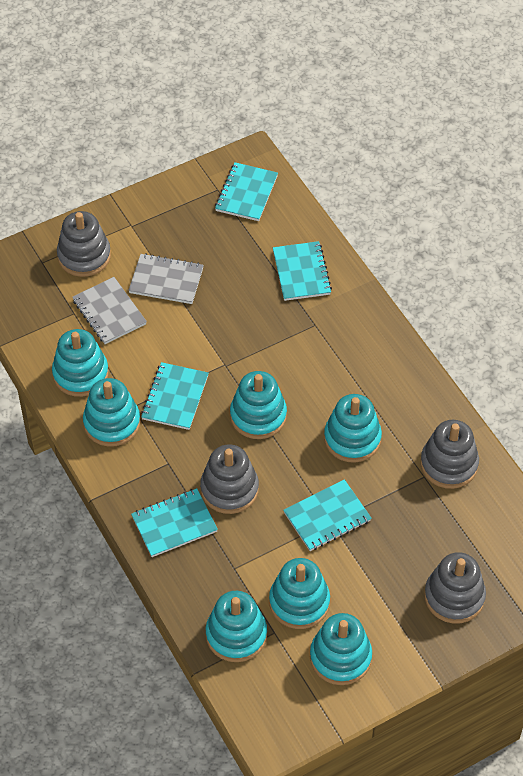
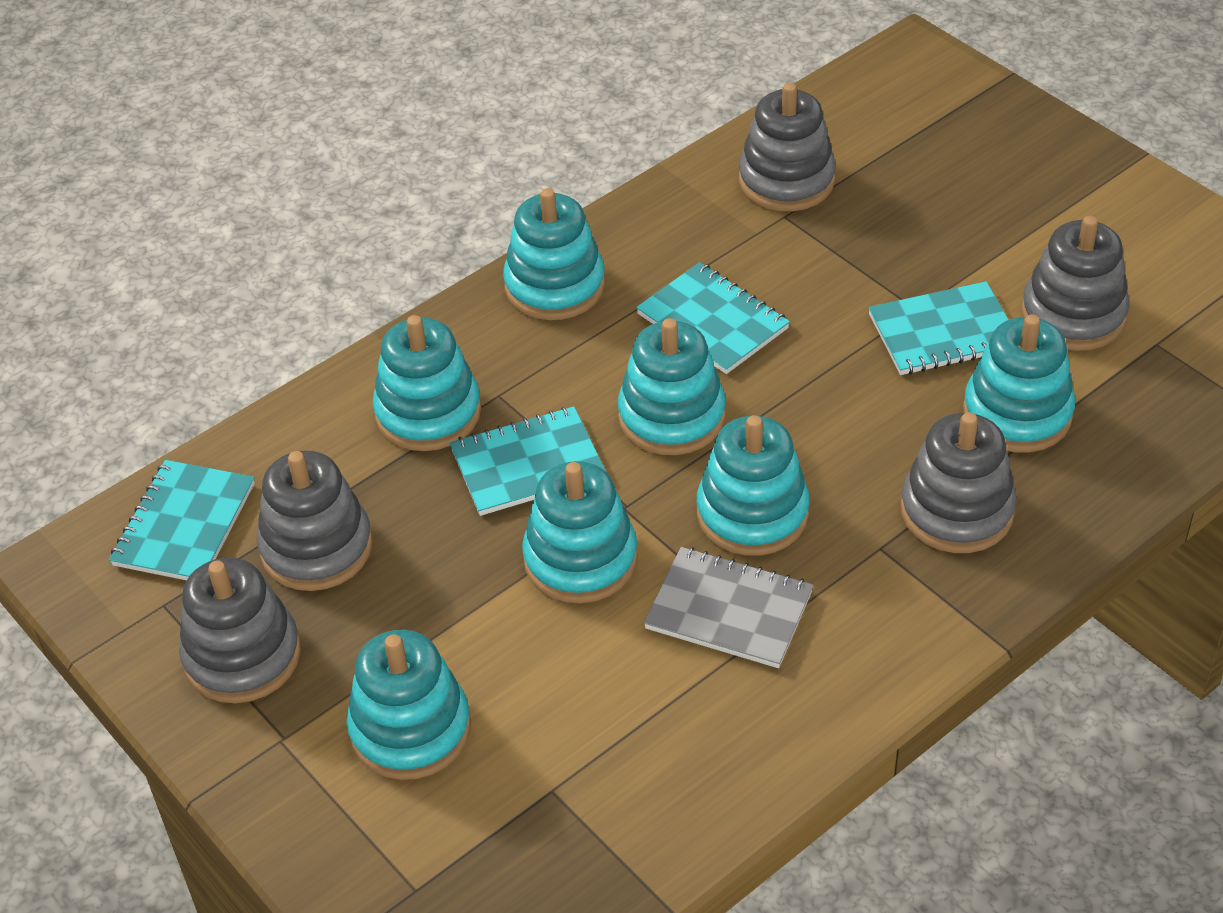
grey notebook: [72,277,147,344] [128,253,204,304] = 2 -> [644,547,813,668] = 1
grey stacking toy: [57,211,111,277] [200,444,259,514] [421,420,479,489] [424,552,486,624] = 4 -> [179,557,301,703] [257,451,373,591] [739,83,836,211] [900,412,1017,553] [1021,216,1130,351] = 5
turquoise notebook: [131,488,218,557] [141,362,209,430] [215,162,278,221] [273,241,332,301] [283,479,371,551] = 5 -> [109,460,255,580] [450,406,606,516] [636,262,790,374] [868,281,1008,375] = 4

